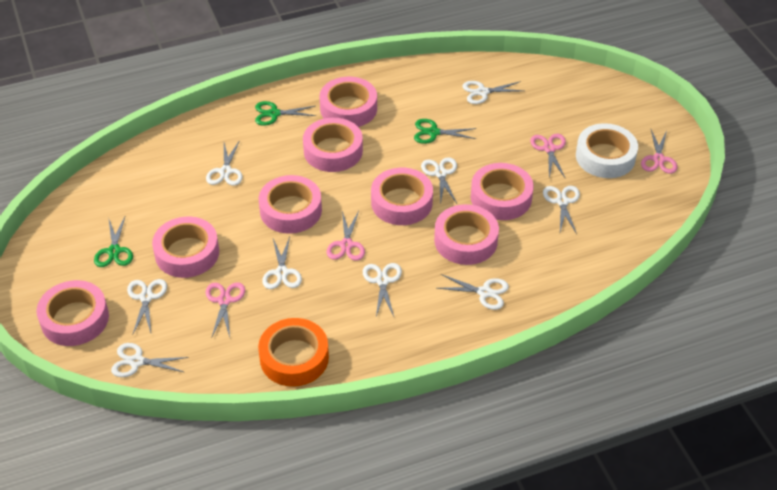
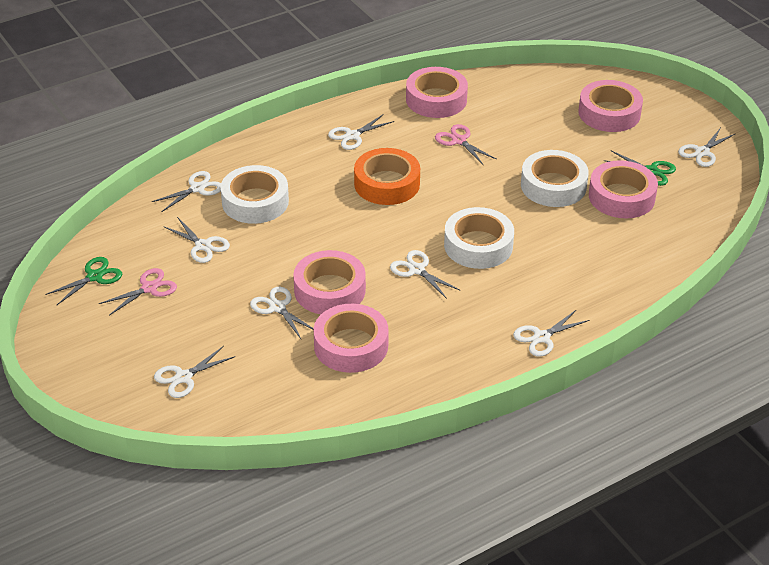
green scissors: [94,215,133,267] [255,101,316,126] [414,119,477,144] = 3 -> [45,257,122,305] [604,151,676,186] = 2
pink scissors: [206,282,245,338] [326,211,365,261] [530,134,566,178] [641,130,677,174] = 4 -> [99,268,177,316] [435,124,496,165] = 2
pink tape: [37,280,109,346] [152,217,219,278] [259,175,322,234] [303,118,363,172] [319,77,377,127] [371,168,433,225] [434,204,499,265] [471,163,534,220] = 8 -> [293,250,366,314] [313,304,389,373] [406,67,468,118] [578,80,643,132] [589,160,658,218] = 5
white scissors: [111,343,189,377] [127,279,167,334] [206,140,243,185] [262,237,302,289] [363,263,402,317] [421,157,457,205] [437,274,509,310] [462,81,524,104] [543,186,580,234] = 9 -> [152,171,221,212] [154,346,235,398] [163,217,230,263] [250,287,314,339] [328,114,394,150] [390,250,461,299] [513,309,590,357] [678,129,735,167] = 8
white tape: [576,123,638,178] = 1 -> [220,165,289,224] [444,207,514,269] [521,150,589,207] = 3

